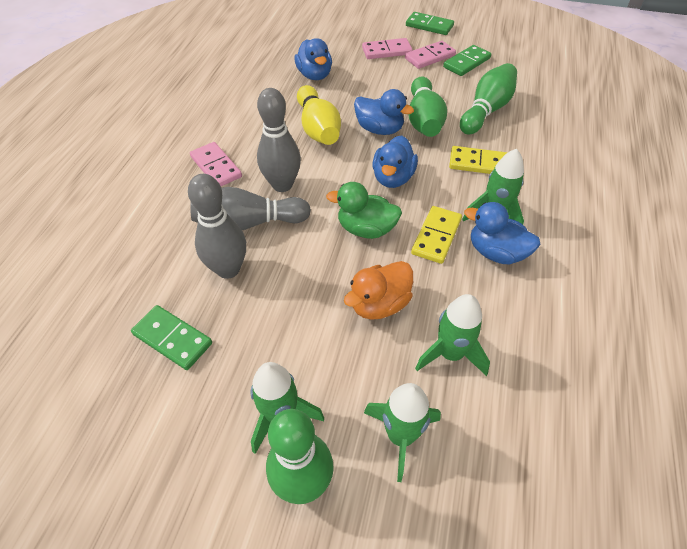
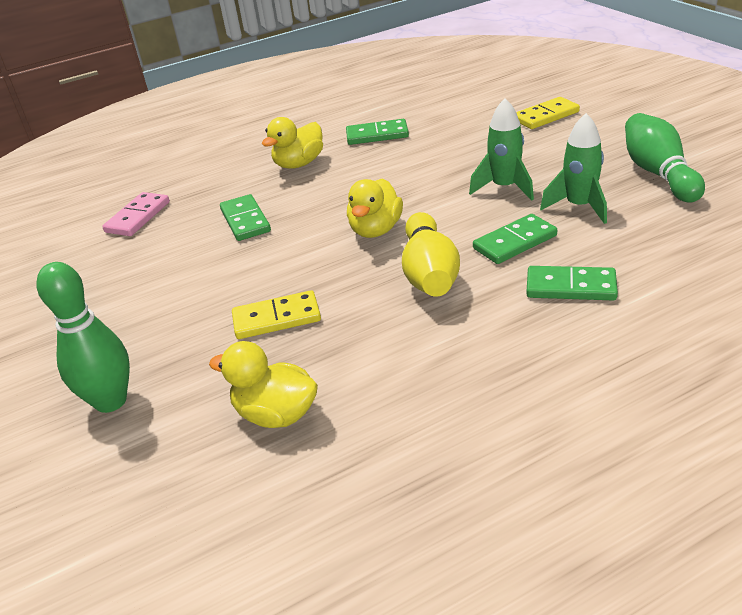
blue duck: [294,38,332,80] [354,89,414,135] [373,135,418,188] [464,202,541,264] = 4 -> none = 0
green bowling pin: [266,409,334,504] [408,77,447,137] [460,63,517,135] = 3 -> [36,262,130,413] [625,113,705,202] = 2
green domino: [131,305,212,370] [406,12,454,35] [443,45,491,76] = 3 -> [220,194,271,241] [346,119,409,145] [473,214,557,264] [526,266,618,301] = 4
green duck: [326,182,402,239] = 1 -> none = 0
green rocket: [250,362,324,454] [364,383,441,482] [415,294,490,376] [462,149,524,224] = 4 -> [469,98,534,201] [540,113,607,224] = 2
grey bowling pin: [188,174,246,279] [190,187,311,230] [257,88,301,192] = 3 -> none = 0
orange duck: [344,261,413,320] = 1 -> none = 0
pink domino: [190,142,242,186] [362,38,413,59] [405,41,456,69] = 3 -> [102,192,170,236] = 1
yellow duck: none = 0 -> [209,341,318,428] [262,117,323,169] [347,179,403,238] = 3

